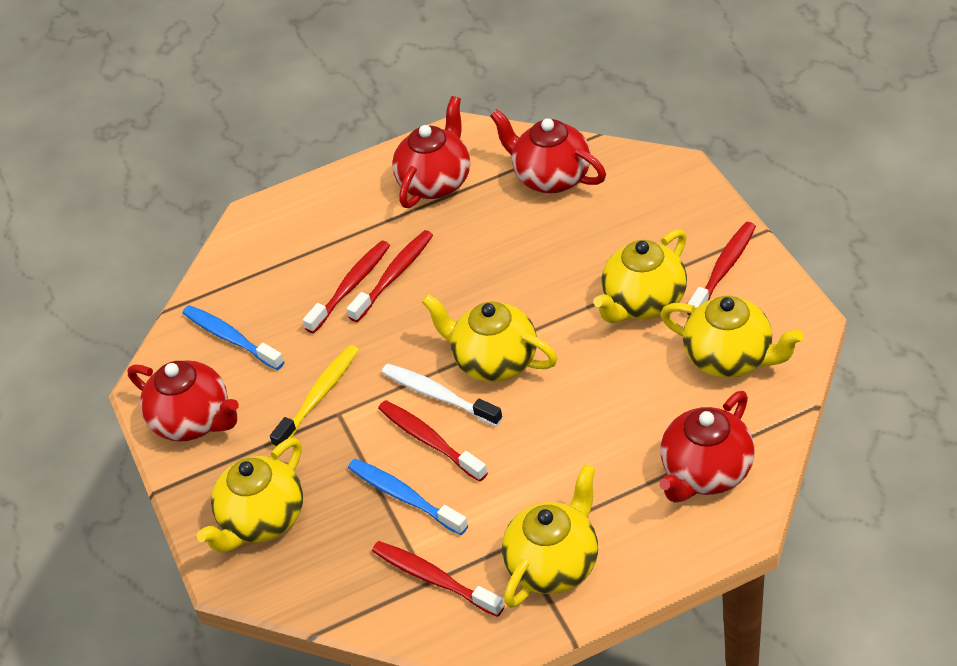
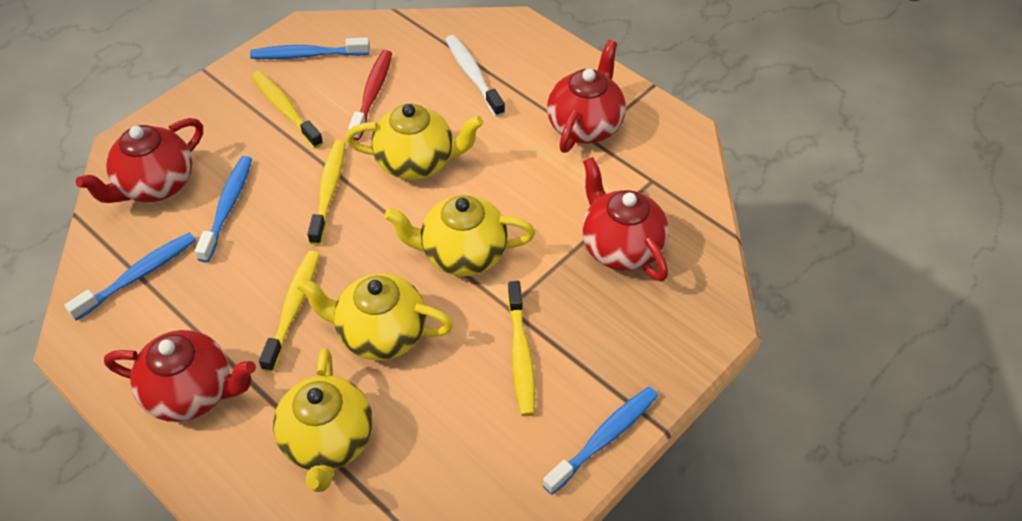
blue toothbrush: [183,305,284,370] [348,459,468,535] = 2 -> [64,233,196,320] [195,156,252,263] [250,38,370,59] [543,387,658,495] = 4
red toothbrush: [303,241,390,334] [347,230,433,322] [372,541,504,617] [378,400,488,482] [687,222,756,316] = 5 -> [348,50,392,141] = 1
yellow teapot: [196,438,303,553] [422,294,557,382] [502,464,598,608] [593,229,687,323] [660,296,804,378] = 5 -> [273,348,373,492] [297,273,453,360] [345,103,483,180] [384,195,535,276] = 4
yellow toothbrush: [270,345,359,448] = 1 -> [251,71,323,149] [259,251,320,372] [308,140,345,245] [507,281,535,416] = 4

